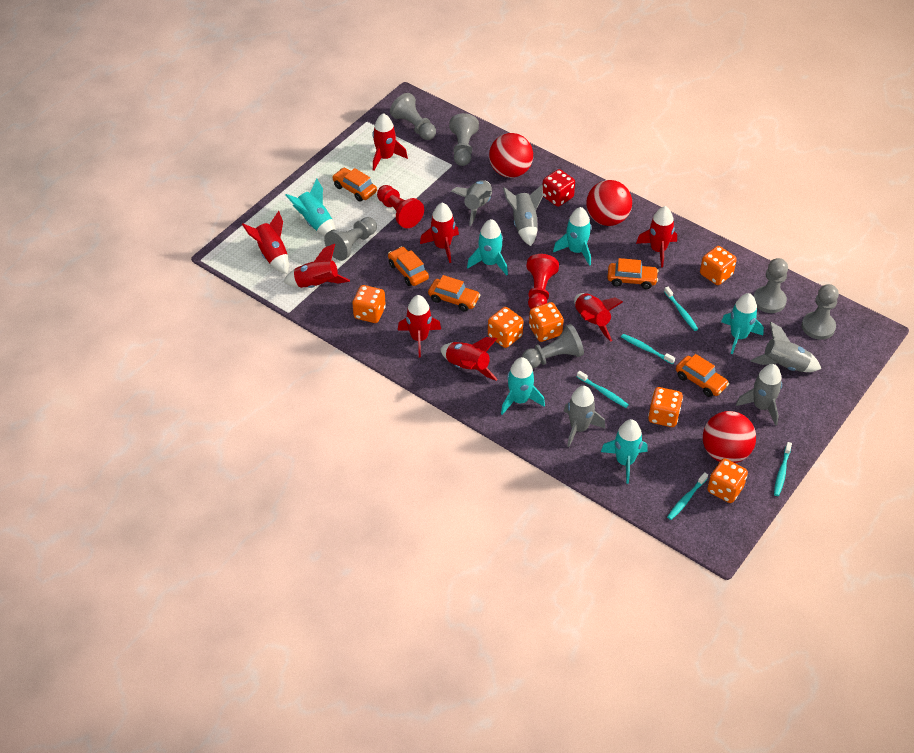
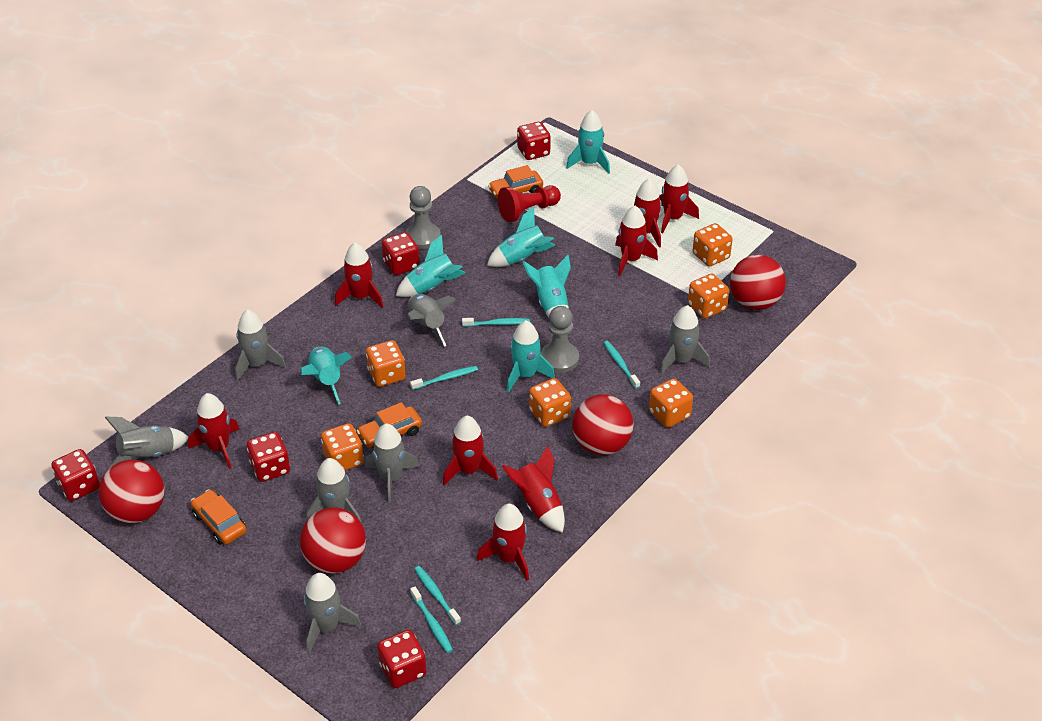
grey pawn: [324,217,377,261] [390,93,436,140] [449,113,479,166] [522,324,584,368] [754,258,788,313] [802,284,839,340] = 6 -> [405,186,441,249] [540,306,579,373] = 2
grey rocket: [451,180,492,226] [503,185,543,246] [564,386,606,447] [736,364,782,426] [750,322,821,372] = 5 -> [105,416,188,468] [235,309,286,381] [304,573,361,654] [306,458,361,522] [365,424,420,503] [407,294,456,347] [660,305,710,374] = 7
orange car: [332,168,377,202] [388,246,429,286] [428,275,480,312] [607,258,659,289] [676,354,729,397] = 5 -> [191,490,247,545] [357,402,422,448] [488,165,543,199] = 3
red ball: [489,133,533,178] [586,180,632,226] [703,411,756,463] = 3 -> [99,459,165,524] [300,507,366,574] [572,394,634,455] [730,255,786,310] = 4
red dice: [543,169,575,207] = 1 -> [51,449,100,501] [247,432,290,482] [377,630,427,688] [382,232,420,275] [517,122,551,160] = 5
red pawn: [377,185,424,228] [526,254,559,309] = 2 -> [498,185,561,222] = 1

